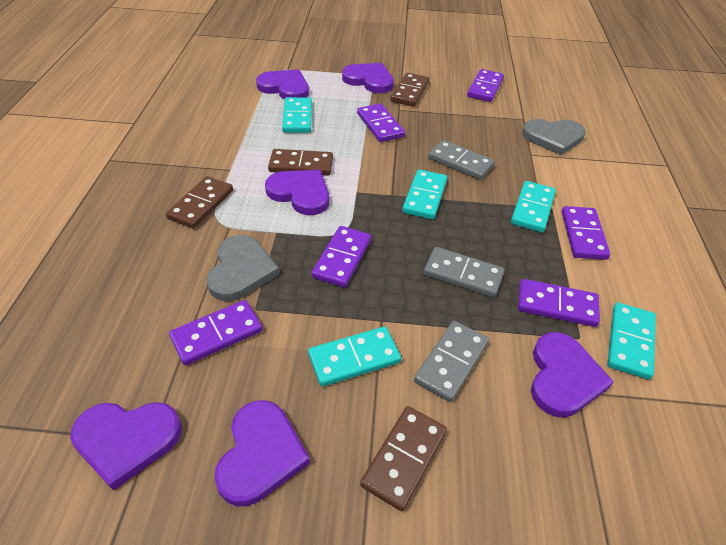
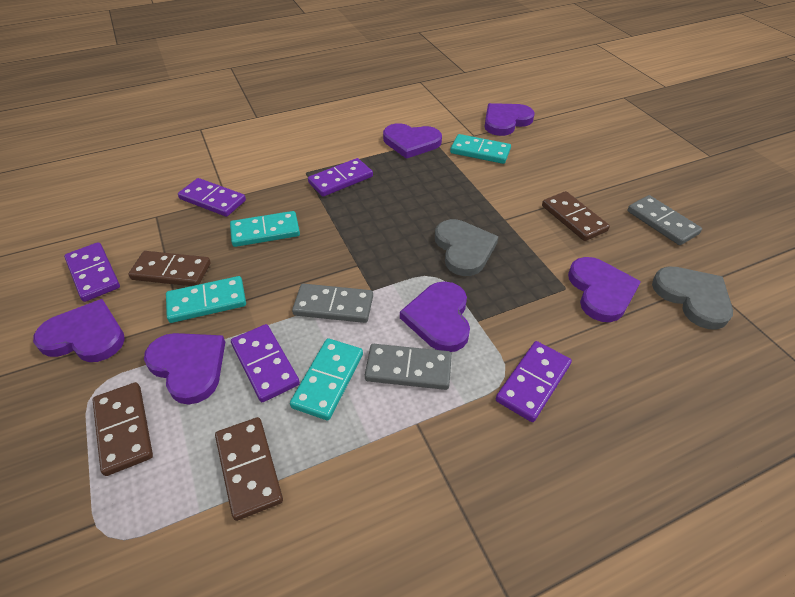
purple domino: [169,300,263,365] [312,226,371,288] [357,103,405,142] [467,69,504,102] [518,279,600,327] [561,206,610,260] = 6 -> [64,242,120,302] [178,178,246,217] [231,324,300,402] [308,158,373,197] [496,341,572,422] = 5
turquoise domino: [282,97,312,133] [308,327,401,387] [402,169,447,219] [511,181,556,233] [607,302,656,380] = 5 -> [166,276,246,323] [230,211,300,247] [290,338,363,420] [450,134,511,164] = 4

